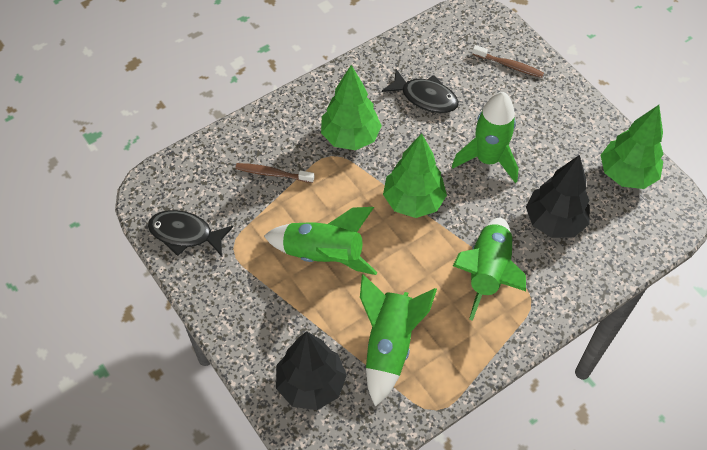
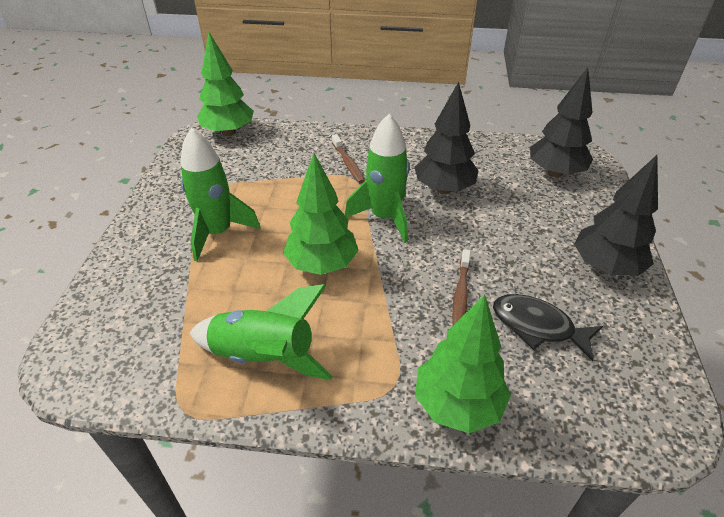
black fish: [148,210,233,256] [382,69,459,113] = 2 -> [493,294,603,361] = 1
black tree: [276,332,347,410] [526,155,590,238] = 2 -> [415,82,478,194] [530,68,593,177] [574,155,658,276] = 3
green rocket: [264,207,377,275] [360,274,437,407] [452,92,519,183] [453,218,526,321] = 4 -> [180,128,260,261] [190,284,333,380] [345,114,410,243] = 3

